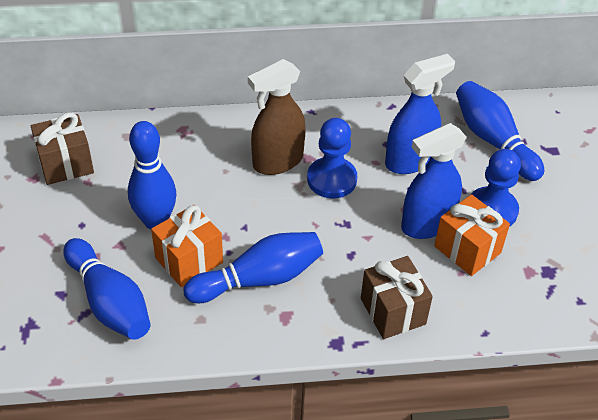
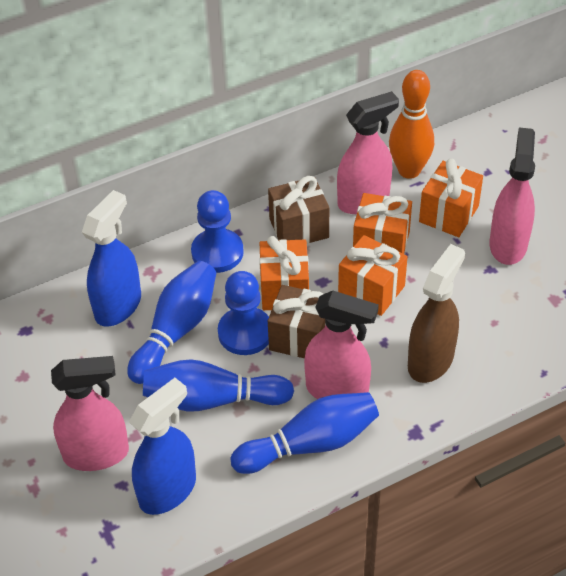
blue bowling pin: [64,238,151,340] [128,121,176,230] [184,232,323,303] [456,81,544,181] = 4 -> [127,261,216,384] [143,359,294,412] [231,392,379,474] = 3
orange bowling pin: none = 0 -> [389,70,434,179] = 1
orange gift: [151,205,223,287] [434,194,510,276] = 2 -> [259,236,309,310] [338,235,408,316] [353,193,412,254] [419,159,483,237] = 4
pink spray bottle: none = 0 -> [51,356,129,471] [304,291,379,399] [337,91,399,214] [489,127,535,265] = 4

